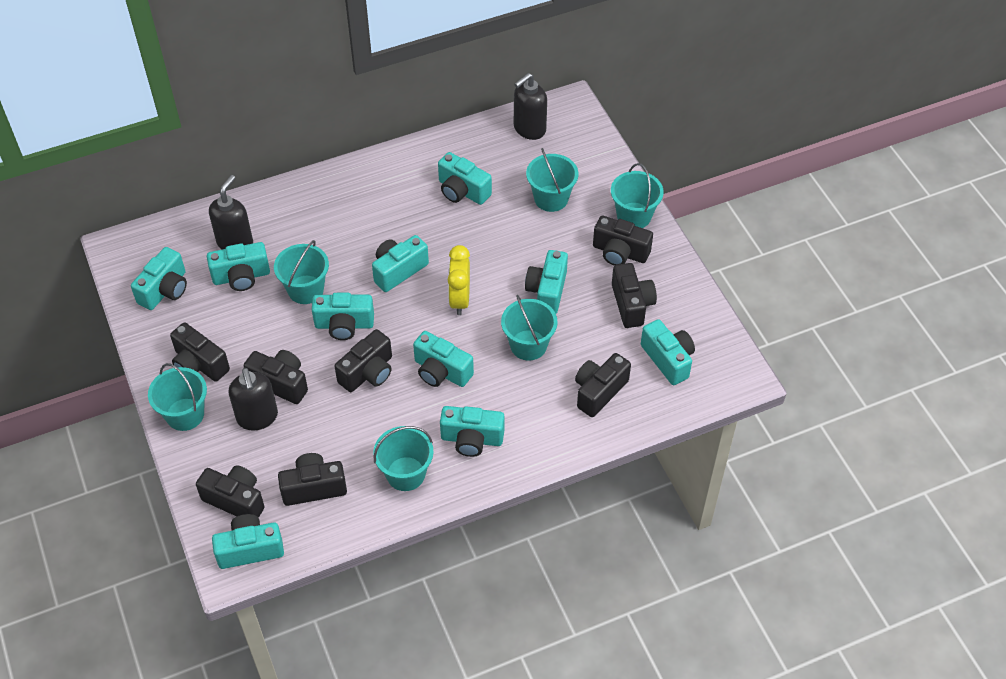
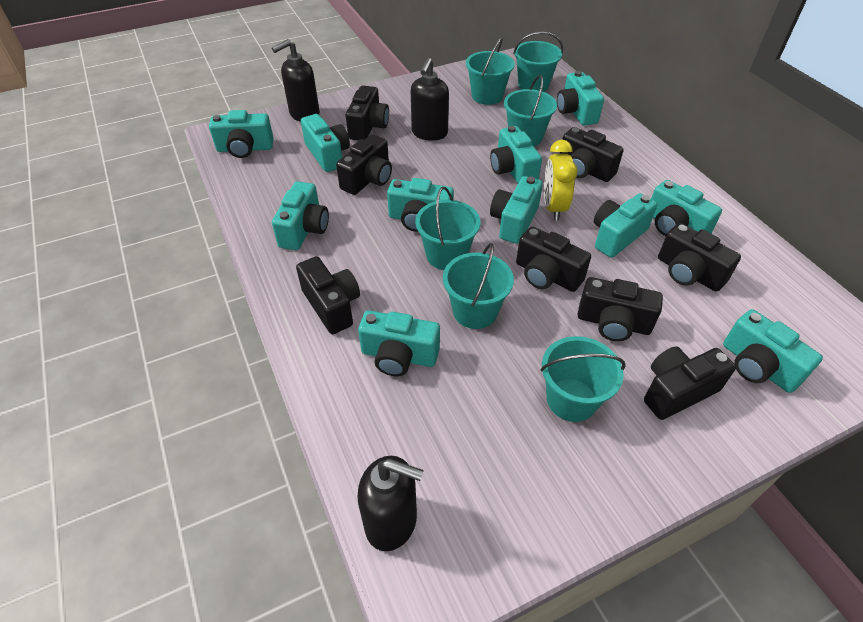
turquoise camera: [131,247,187,310] [207,242,270,291] [212,514,284,569] [312,293,374,340] [372,235,429,292] [413,331,474,387] [438,152,492,205] [440,406,504,457] [525,250,568,314] [641,319,695,385] = 10 -> [209,110,274,158] [272,181,329,250] [301,114,350,172] [358,310,440,376] [387,178,454,232] [490,126,542,183] [490,176,543,244] [557,71,604,126] [594,193,657,258] [651,180,722,236] [723,309,823,393] = 11

